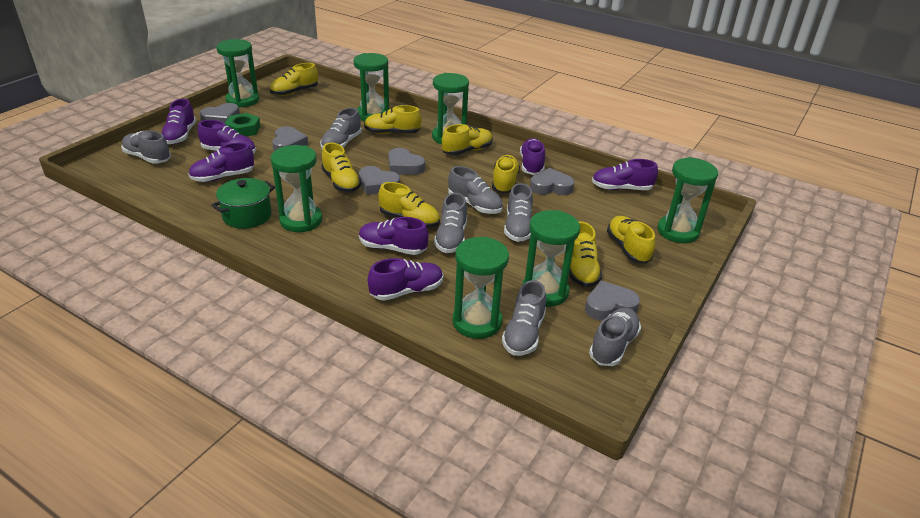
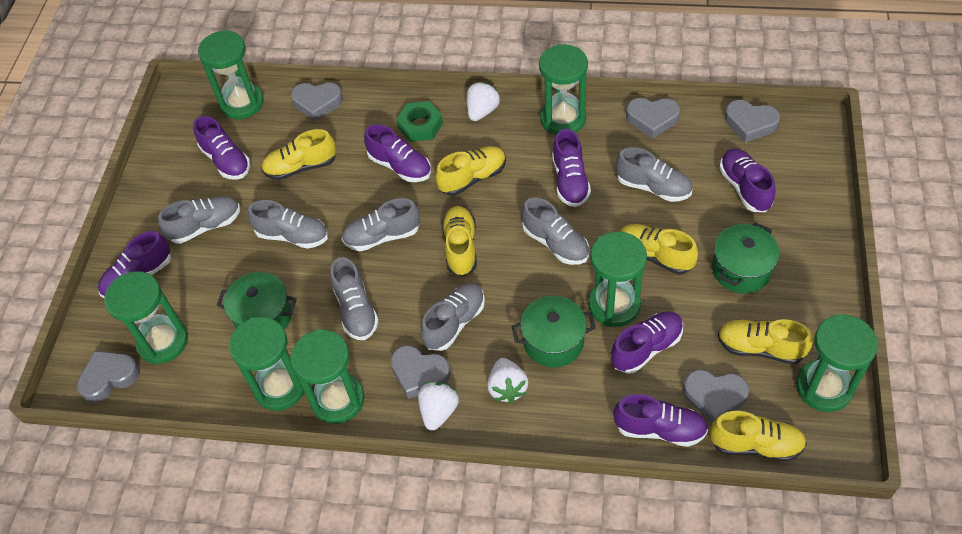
green pot: [211,178,275,229] = 1 -> [217,272,297,330] [512,296,596,368] [712,222,780,293] = 3
white strawberry: none = 0 -> [418,382,459,431] [467,82,500,121] [487,358,528,403] = 3
yellow shoe: [270,63,318,96] [321,142,361,192] [364,105,421,134] [378,182,440,228] [442,124,493,155] [492,155,520,194] [569,221,602,287] [607,216,655,264] = 8 -> [261,129,336,180] [435,146,506,196] [442,206,477,277] [620,224,698,274] [710,411,807,462] [718,319,813,364] = 6

